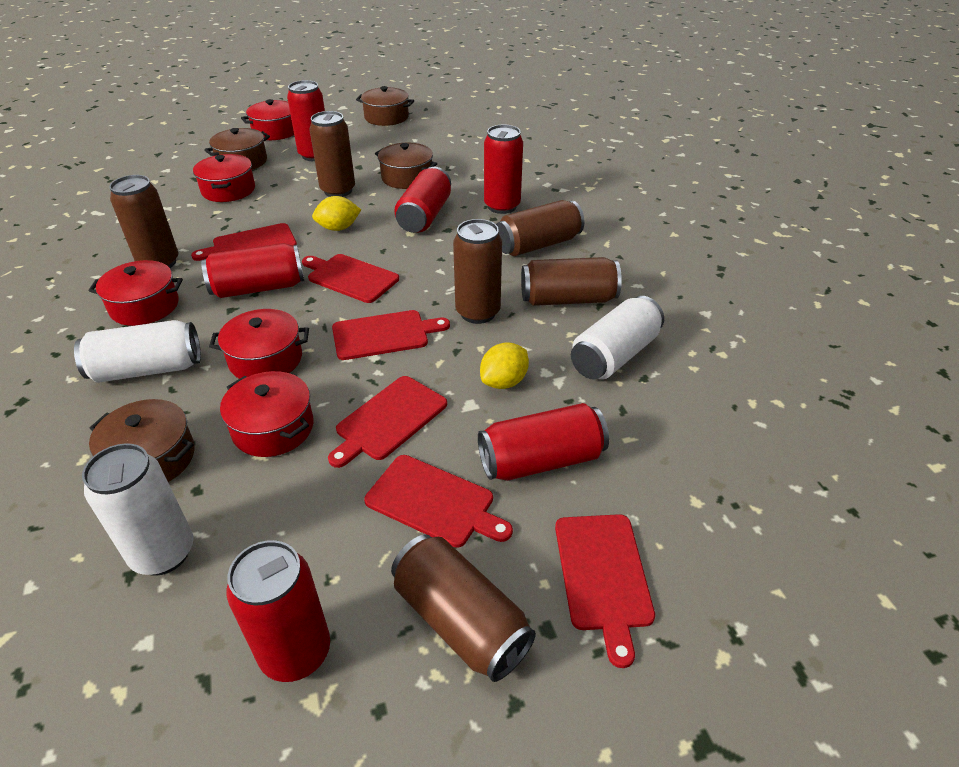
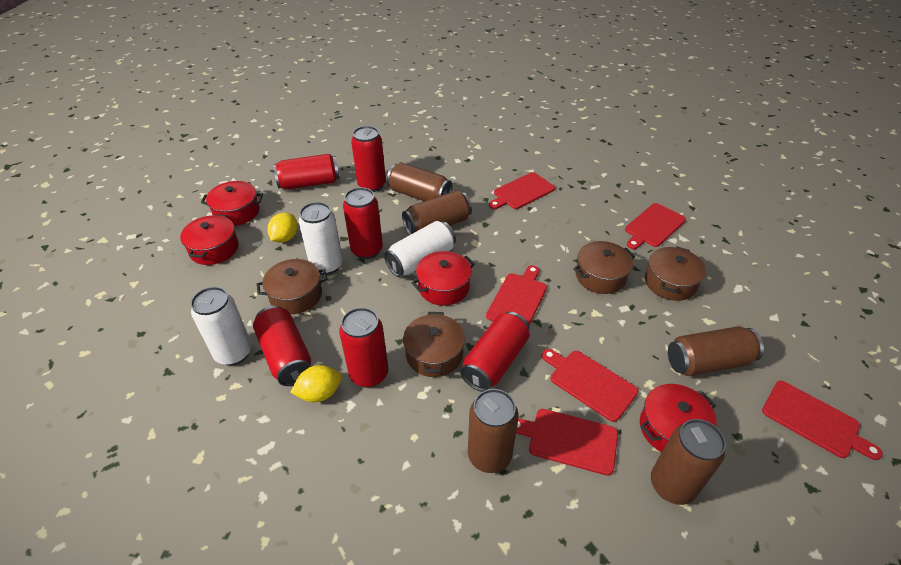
brown can: [109,175,179,268] [309,111,355,197] [391,534,536,682] [453,219,502,324] [496,200,584,256] [521,257,622,306] = 6 -> [387,162,452,201] [402,190,472,235] [468,389,519,473] [651,419,726,505] [668,326,764,376] = 5
red pot: [89,260,183,326] [193,154,255,202] [209,309,309,379] [220,371,313,457] [241,99,294,140] = 5 -> [180,214,239,265] [201,181,263,226] [412,251,475,306] [640,384,716,452] = 4

